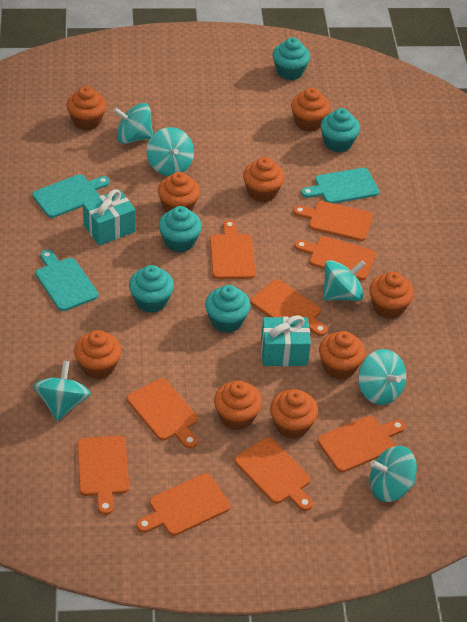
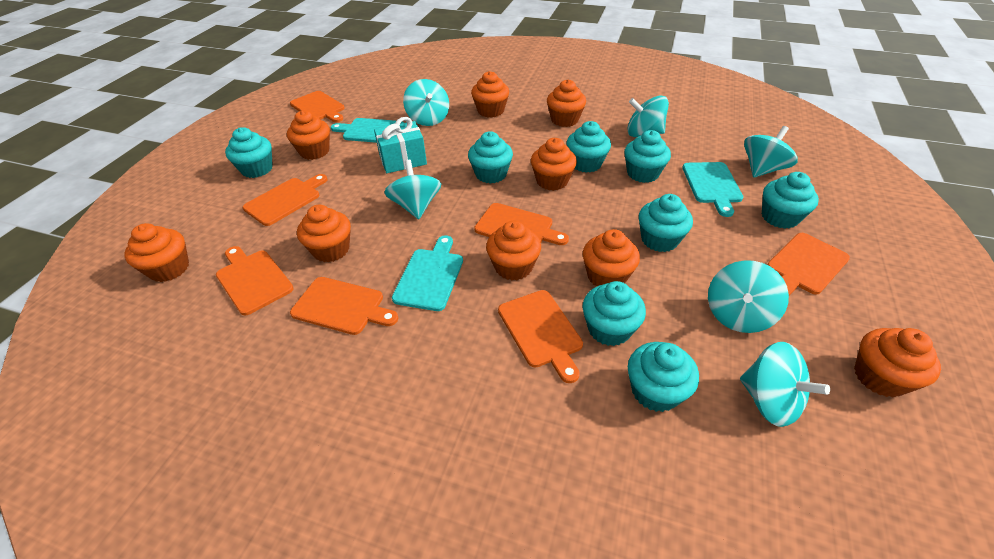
orange cutting board: [77,436,129,515] [127,378,198,448] [136,473,230,536] [210,220,255,279] [235,437,313,511] [250,279,327,336] [293,201,373,241] [295,236,376,280] [317,416,405,472] = 9 -> [216,246,294,316] [243,174,327,226] [290,91,345,122] [290,277,398,335] [474,203,569,245] [498,290,583,383] [767,233,850,296] = 7
turquoise cupcake: [129,265,174,313] [159,206,202,252] [205,285,251,333] [273,37,310,80] [320,108,360,152] = 5 -> [225,127,273,178] [468,131,513,184] [566,121,611,173] [583,281,646,346] [624,130,671,183] [628,342,699,412] [639,194,693,252] [762,172,819,229] = 8
turquoise gift: [83,189,136,246] [261,315,311,366] = 2 -> [374,117,427,173] = 1

